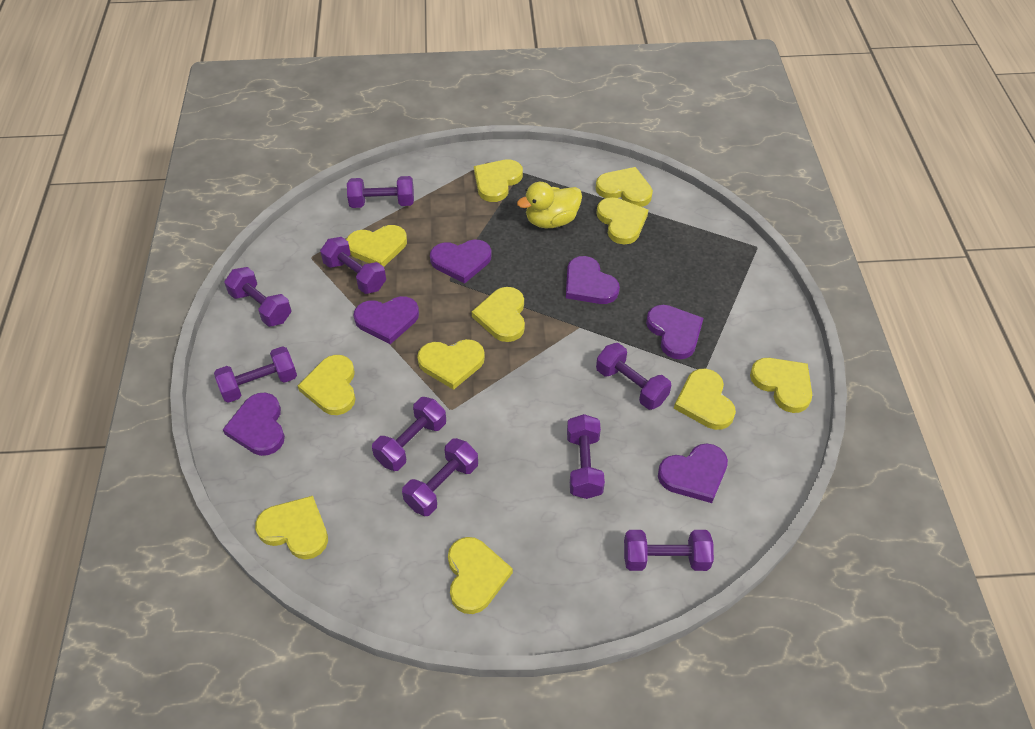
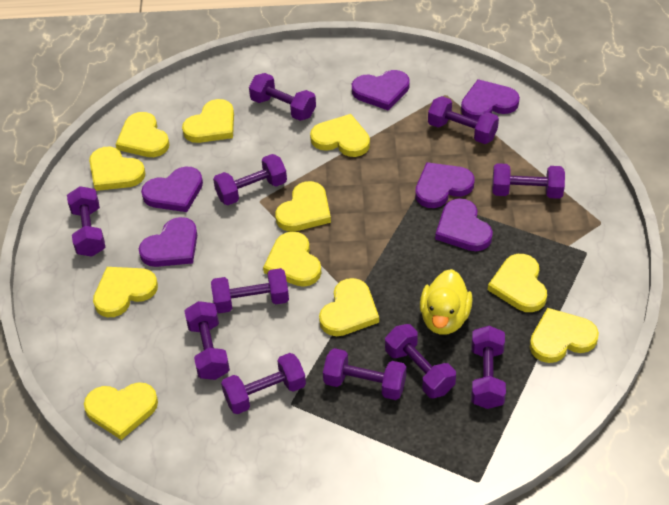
purple dumbbell: [214,346,297,403] [224,267,291,327] [320,237,386,294] [347,176,414,208] [372,397,446,471] [402,438,478,516] [567,414,605,499] [596,343,671,410] [624,530,714,571] = 9 -> [67,186,105,256] [184,301,230,380] [211,268,289,313] [213,154,287,205] [221,353,306,414] [249,73,316,121] [323,348,406,400] [385,324,456,398] [428,96,499,144] [471,326,506,409] [492,163,565,199] = 11

